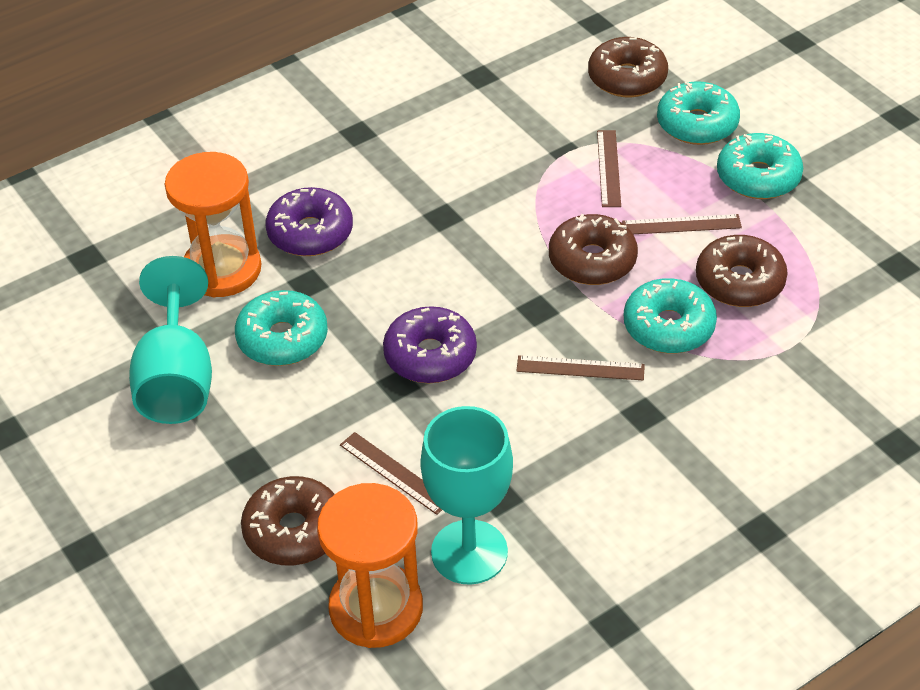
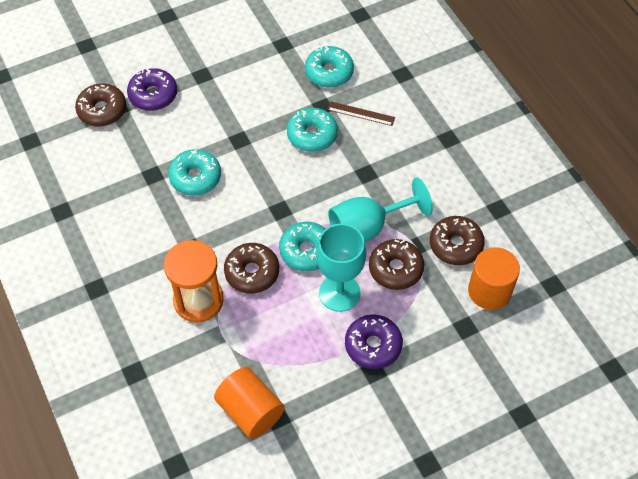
brown ruler: [340,432,442,515] [516,355,645,380] [597,130,621,207] [622,214,742,234] = 4 -> [327,101,395,126] = 1
orange cylinder: none = 0 -> [214,367,285,439] [468,247,520,310] = 2
orange hourglass: [165,152,261,297] [317,483,423,648] = 2 -> [164,240,223,323] = 1

